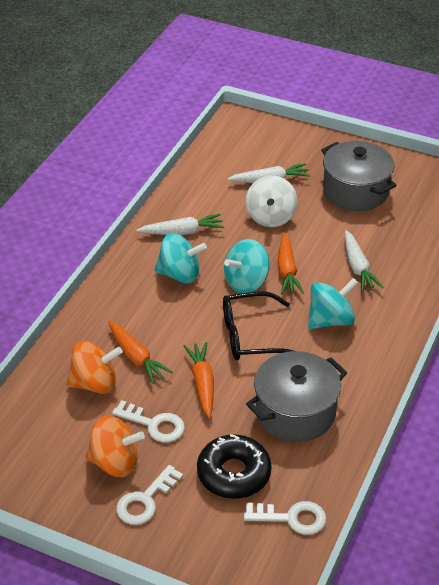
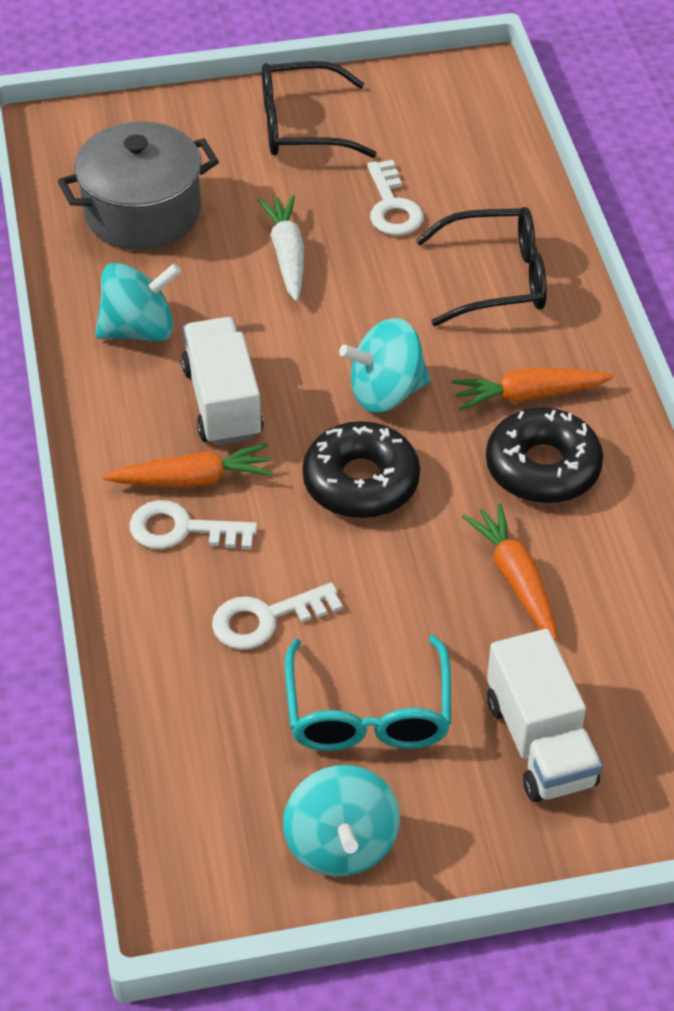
black donut: [197,434,272,499] = 1 -> [303,421,420,518] [486,407,603,503] = 2
black glasses: [223,292,294,360] = 1 -> [262,61,377,158] [416,207,547,326] = 2
grey pot: [246,351,347,442] [321,141,396,211] = 2 -> [58,121,219,250] = 1
orange spinning top: [66,341,123,394] [85,416,145,477] = 2 -> none = 0
turquoise glasses: none = 0 -> [285,635,451,751] = 1
white carrot: [136,214,224,235] [227,163,311,183] [345,230,384,292] = 3 -> [258,195,304,301] = 1
white spinning top: [246,175,297,227] = 1 -> none = 0
white truck: none = 0 -> [181,317,264,446] [487,629,602,802] = 2

